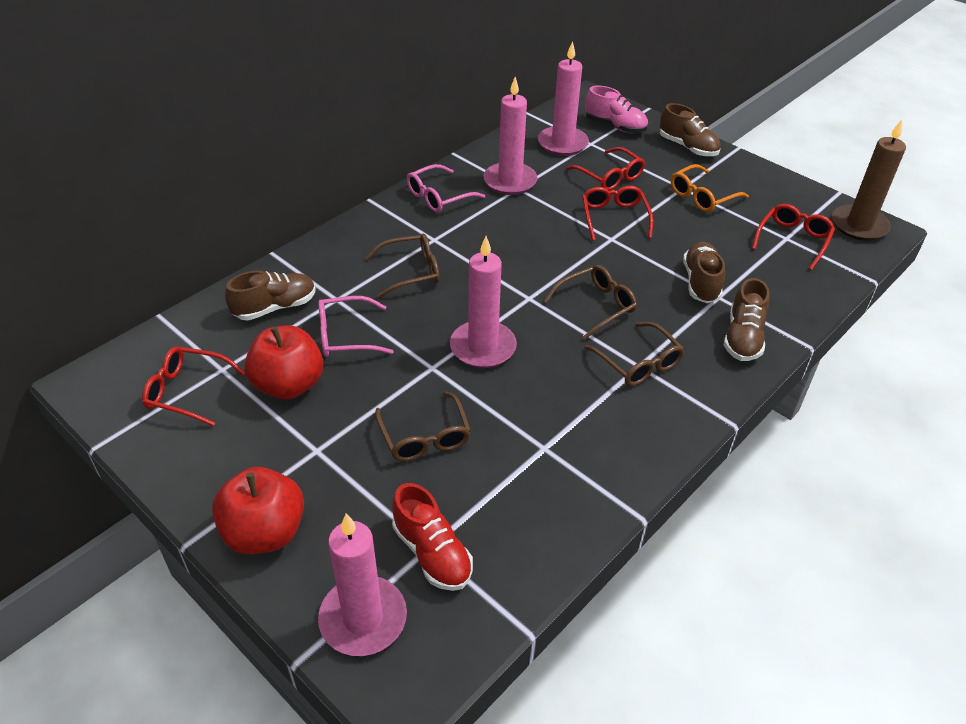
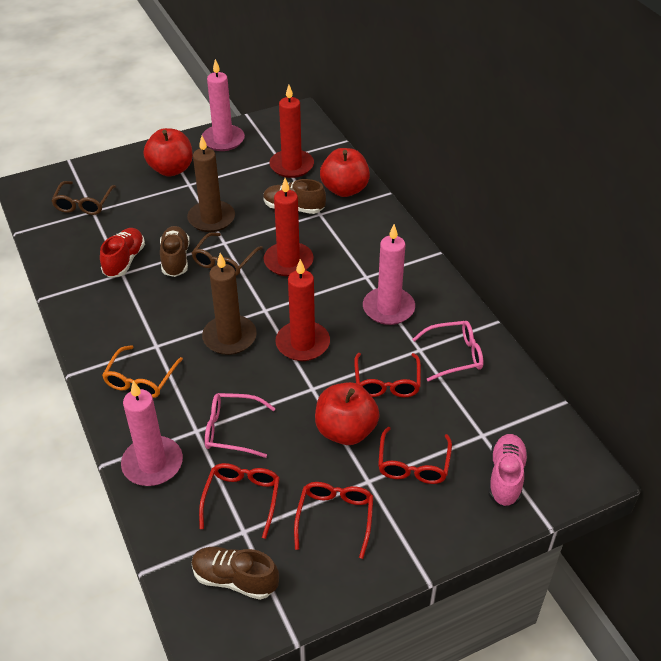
brown candle: [832,120,906,241] = 1 -> [187,136,235,232] [202,253,257,355] = 2
brown glasses: [365,234,439,298] [375,391,471,461] [544,265,637,340] [584,322,685,386] = 4 -> [51,181,116,215] [192,232,263,276] = 2
brown shoe: [225,271,315,320] [660,103,721,156] [683,242,725,303] [724,278,770,361] = 4 -> [160,226,190,277] [192,547,279,600] [263,179,326,214] = 3
pink candle: [318,513,407,656] [450,236,517,368] [483,77,537,195] [538,41,589,156] = 4 -> [121,381,183,486] [202,59,245,151] [363,224,415,325] = 3
red apple: [212,467,304,554] [244,325,323,400] = 2 -> [144,128,193,176] [315,382,380,445] [320,148,370,197] = 3
red candle: none = 0 -> [264,178,314,276] [269,85,314,178] [276,259,330,361] = 3

